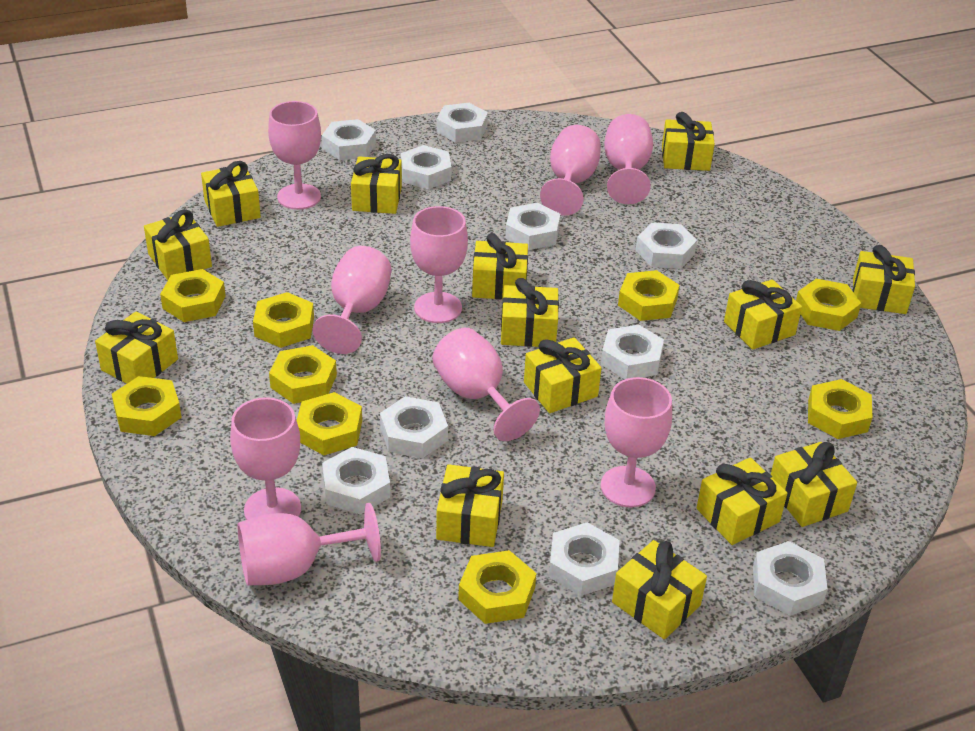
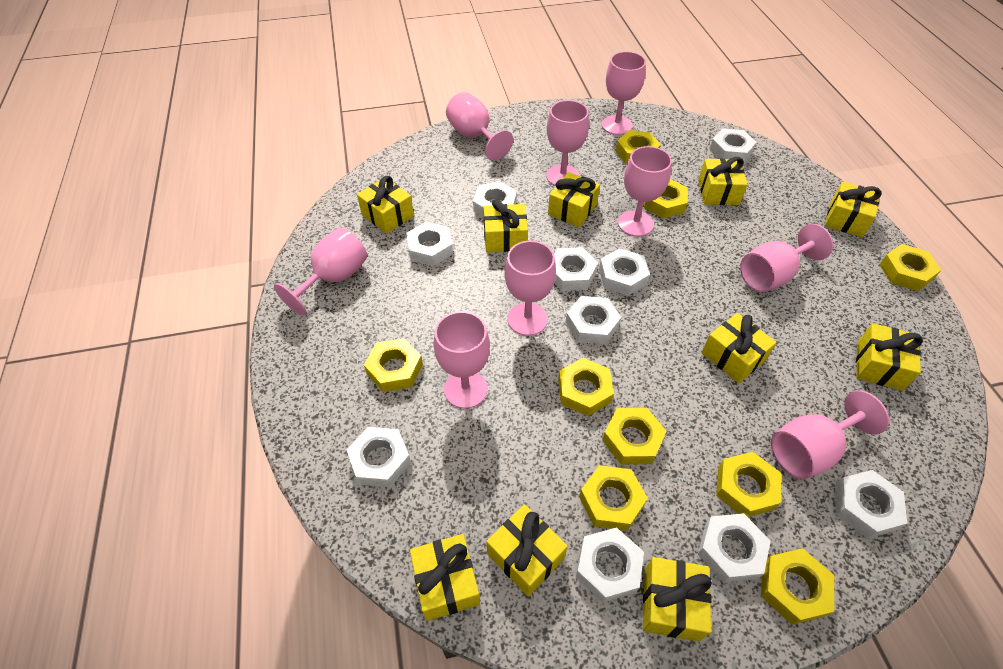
yellow gift: [95,311,178,384] [144,209,212,280] [201,161,261,227] [351,154,402,214] [436,464,504,547] [472,233,528,300] [501,278,559,347] [524,337,601,413] [612,540,707,639] [662,112,715,171] [696,457,788,545] [724,279,802,350] [771,442,857,527] [853,245,915,314] = 14 -> [357,176,414,234] [410,534,480,621] [484,199,528,252] [486,504,568,597] [548,172,600,227] [643,557,712,641] [698,157,748,205] [702,313,777,383] [825,182,882,237] [856,323,923,391] = 10

